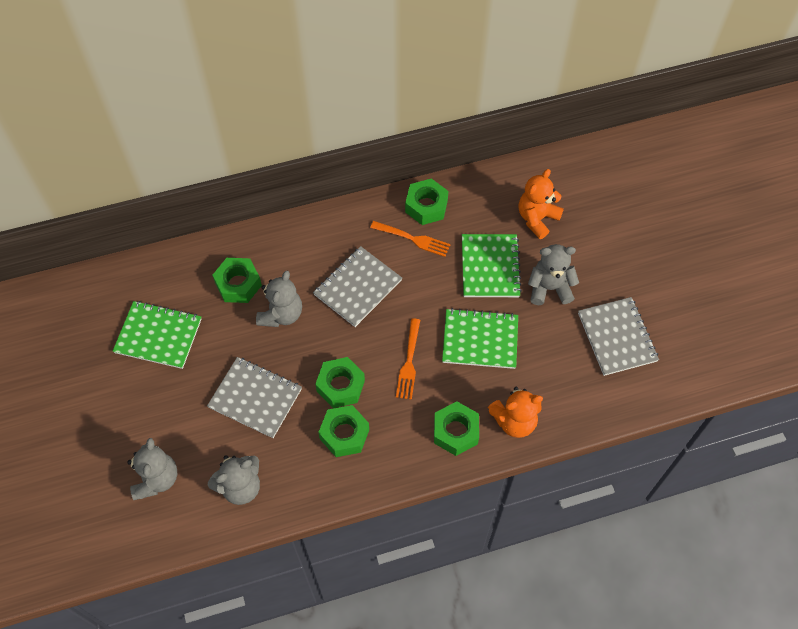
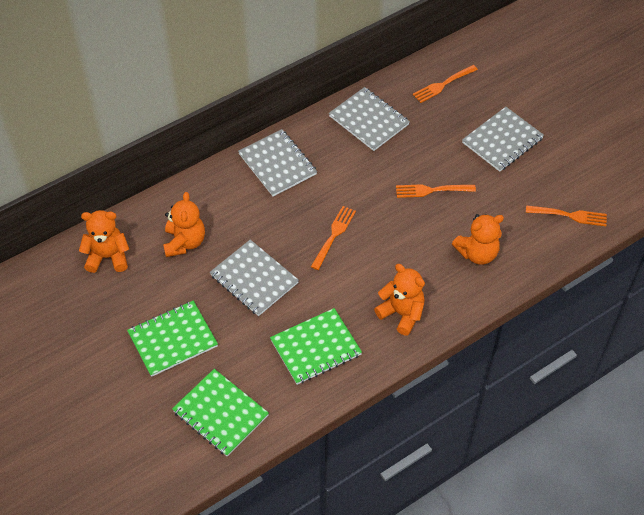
green nut: [212,258,262,303] [315,357,365,408] [318,405,369,457] [405,178,448,225] [434,401,479,456] = 5 -> none = 0
grey notebook: [207,357,302,438] [313,246,402,327] [578,297,659,376] = 3 -> [210,240,299,316] [238,129,317,196] [329,87,410,151] [462,107,544,172] = 4
grey teddy bear: [127,438,177,500] [208,455,260,505] [256,271,302,327] [528,244,579,305] = 4 -> none = 0
orange fork: [370,221,450,257] [396,318,420,400] = 2 -> [311,206,356,270] [396,184,476,198] [413,65,478,103] [526,205,607,226] = 4
orange teddy bear: [488,387,543,438] [519,169,564,239] = 2 -> [79,210,129,273] [163,192,205,257] [374,264,425,335] [452,214,504,265] = 4

